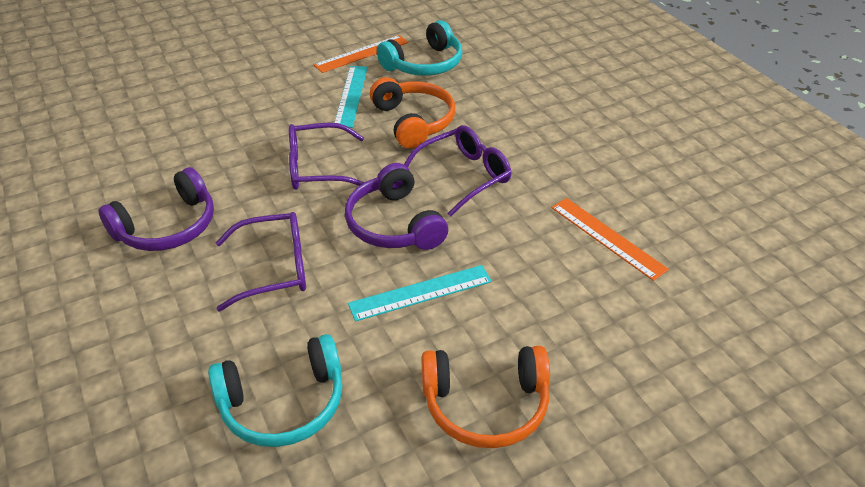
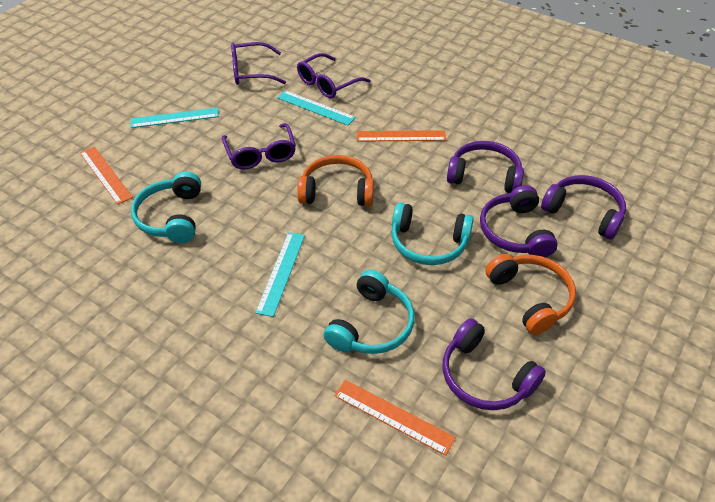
orange ruler: [314,35,409,73] [551,198,669,281] = 2 -> [80,147,133,205] [334,380,456,456] [357,130,446,142] = 3
purple headphones: [98,167,214,251] [345,163,448,250] = 2 -> [443,318,546,410] [447,141,524,193] [480,185,558,258] [541,175,626,239] = 4
turquoise headphones: [208,334,342,447] [377,20,462,76] = 2 -> [131,171,201,243] [324,270,415,354] [391,202,474,265] = 3
turquoise ruler: [334,66,368,128] [348,265,492,322] = 2 -> [131,108,219,128] [255,232,305,317] [277,90,356,125] = 3

